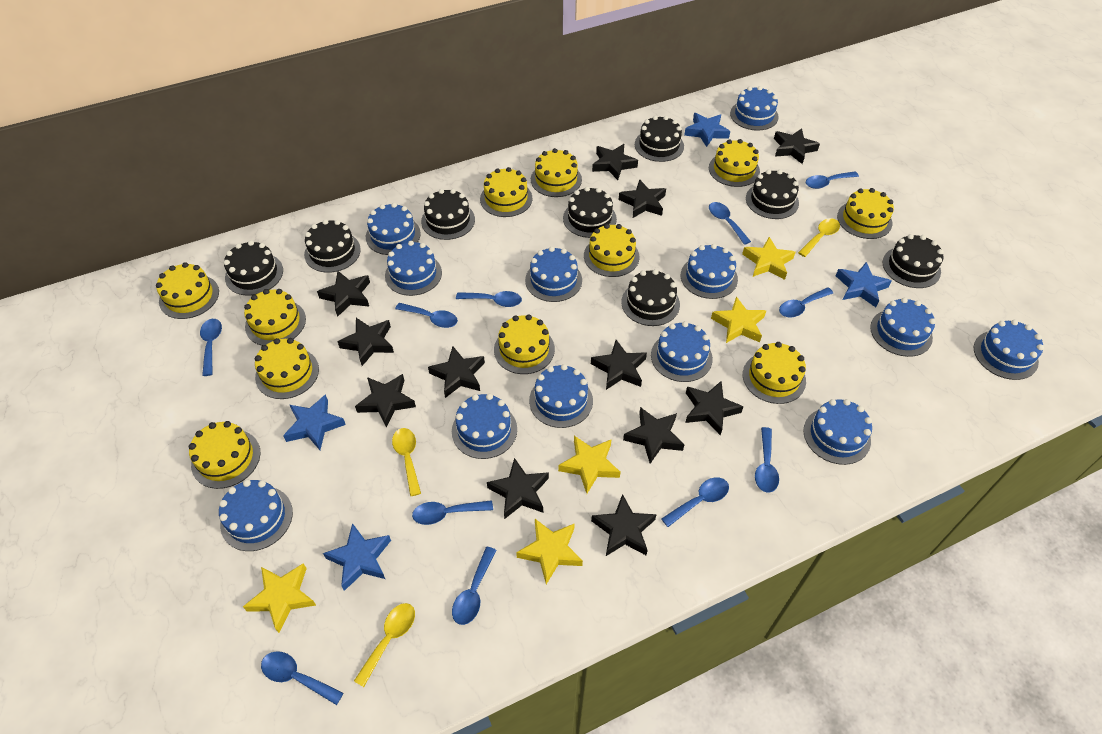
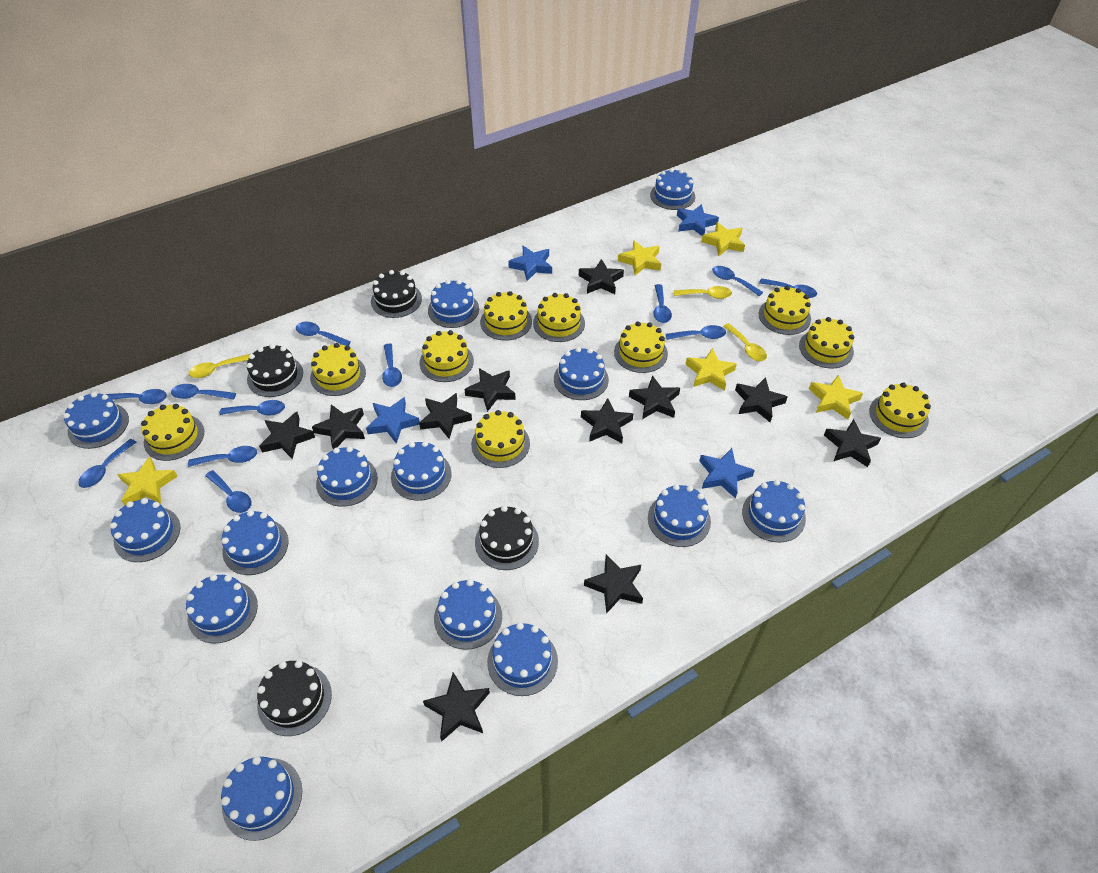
black cake: [224,240,283,296] [304,219,361,273] [421,189,475,240] [563,187,617,238] [621,269,680,326] [635,116,684,162] [746,170,799,219] [883,234,944,288] = 8 -> [247,344,303,397] [257,660,332,736] [371,270,422,318] [475,505,539,570] = 4
black star: [317,271,370,317] [337,318,394,366] [355,374,416,428] [428,346,485,398] [487,458,549,519] [591,340,647,390] [591,494,657,556] [592,144,638,180] [619,179,666,218] [623,407,684,464] [685,381,744,435] [774,128,820,164] = 12 -> [259,412,315,459] [312,405,365,449] [419,393,472,439] [423,672,490,742] [464,368,516,412] [579,259,624,294] [581,398,633,443] [584,554,643,614] [629,375,680,419] [735,377,788,422] [824,419,881,467] = 11
blue cake: [219,480,293,551] [366,203,421,255] [385,241,442,296] [452,394,517,459] [525,247,582,302] [529,364,593,428] [651,321,713,382] [681,244,738,299] [730,86,779,131] [803,399,872,465] [870,298,936,357] [974,320,1044,380] = 12 -> [63,392,129,449] [110,498,180,562] [186,574,258,644] [221,756,302,841] [222,510,288,575] [316,446,378,507] [391,441,452,501] [428,280,479,328] [434,579,502,650] [487,623,558,696] [554,347,609,400] [648,484,711,547] [650,168,695,210] [742,480,806,543] = 14
blue spoon: [200,319,222,376] [261,651,343,705] [395,303,458,328] [412,500,493,525] [452,547,497,625] [456,291,522,307] [661,477,729,527] [709,202,751,245] [755,427,779,493] [779,287,833,318] [806,171,859,189] = 11 -> [78,439,137,488] [105,389,167,404] [171,384,236,400] [188,446,257,467] [205,470,252,513] [220,400,285,416] [296,322,351,346] [382,344,402,387] [653,284,672,323] [666,325,726,340] [712,266,763,296] [759,278,817,298] = 12
yellow cake: [156,262,219,319] [189,421,260,489] [244,289,306,346] [255,338,319,399] [480,167,532,217] [494,314,555,374] [531,148,582,197] [584,224,639,277] [709,139,760,187] [743,342,806,404] [837,188,894,239] = 11 -> [141,404,204,461] [310,343,366,396] [420,330,474,382] [471,410,530,468] [480,291,532,341] [533,293,585,342] [614,321,668,373] [759,286,811,335] [799,317,854,369] [869,382,931,438] = 10

